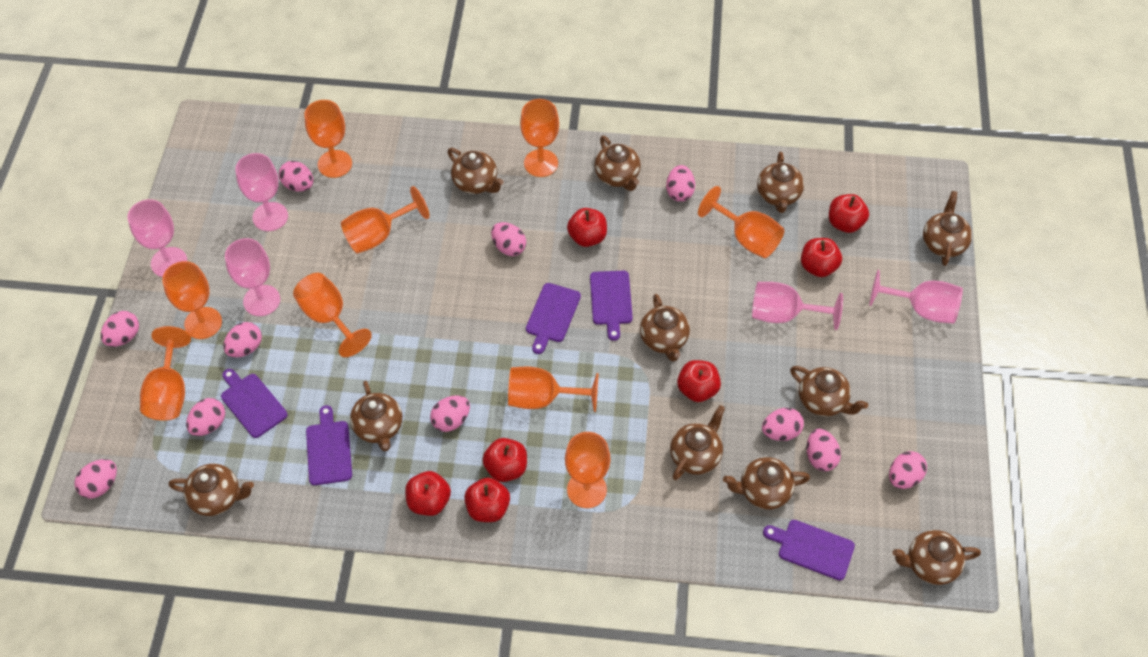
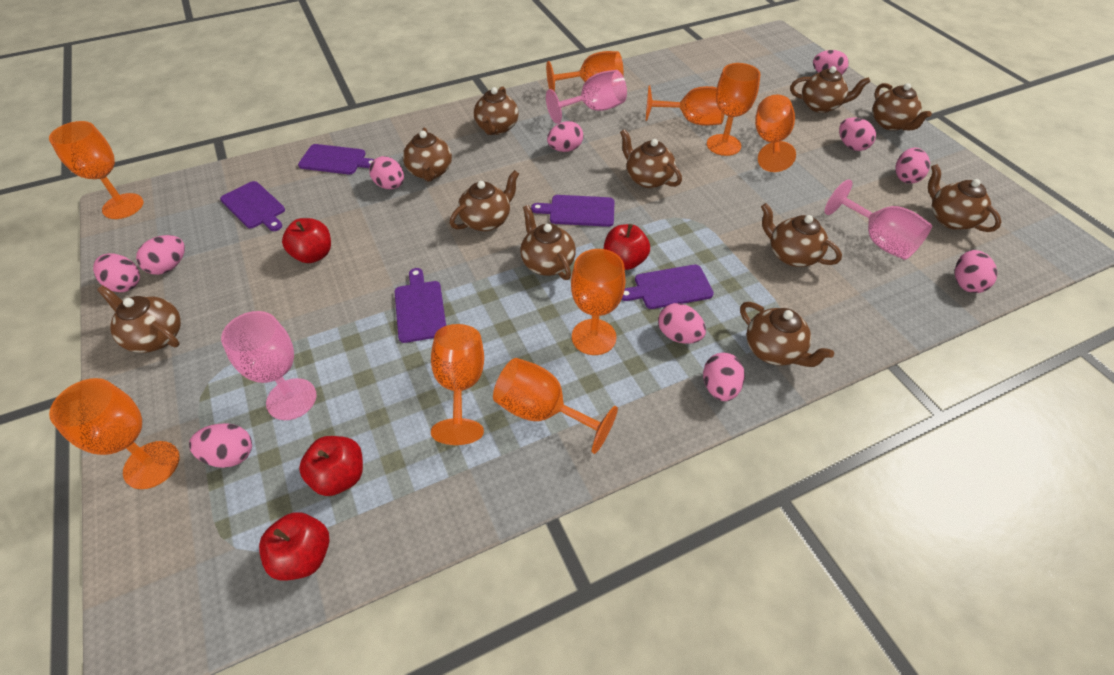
pink goblet: [128,199,187,277] [225,238,280,316] [235,153,288,231] [752,282,843,330] [869,270,963,324] = 5 -> [221,311,317,420] [546,70,627,124] [825,179,932,260] = 3
red apple: [405,471,451,516] [464,478,510,522] [483,438,527,482] [567,208,607,247] [677,360,721,402] [801,238,842,277] [829,194,869,233] = 7 -> [259,512,330,581] [282,218,331,263] [299,436,363,496] [604,224,650,270] = 4

